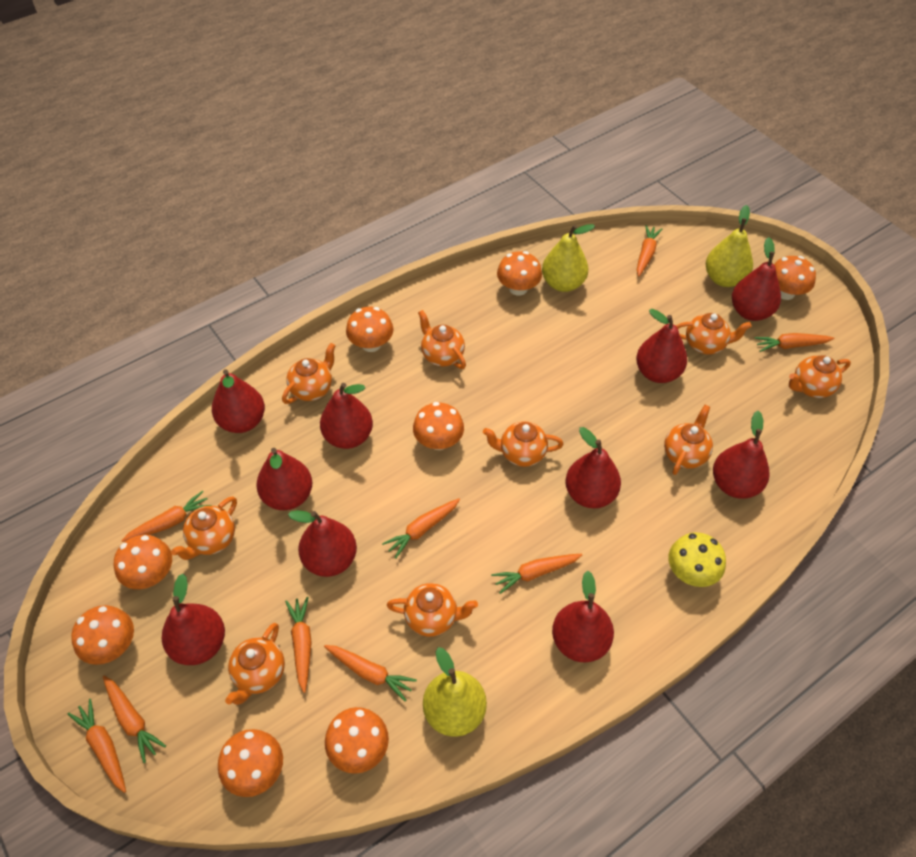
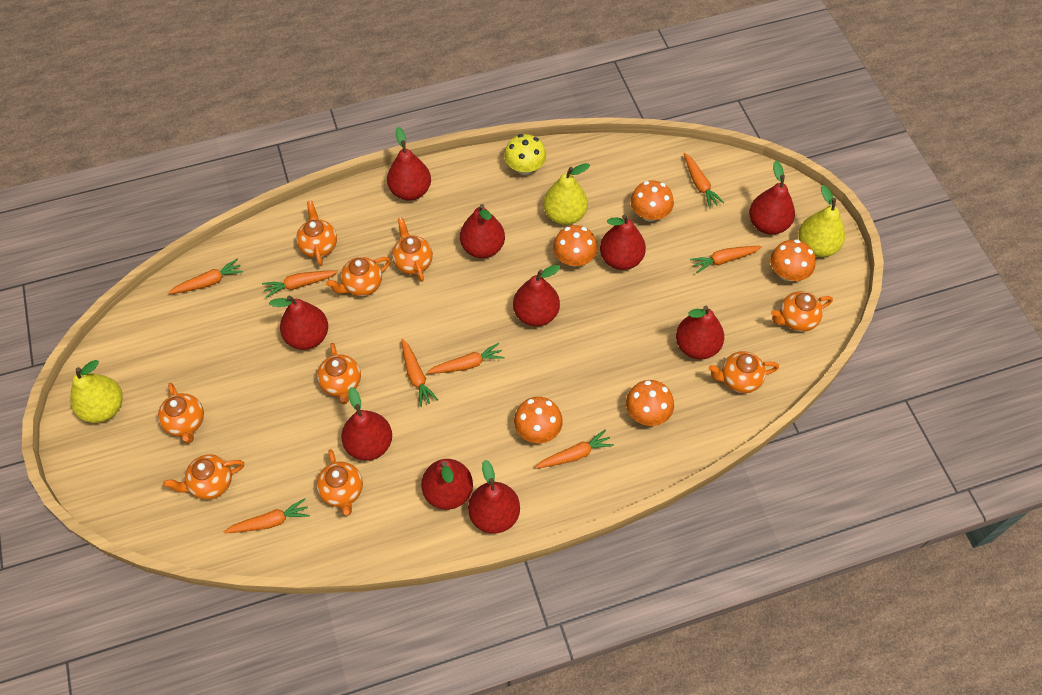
orange carrot: [68,699,126,793] [103,676,166,763] [121,491,212,542] [285,597,312,693] [324,645,417,701] [382,498,460,559] [491,554,582,594] [637,225,662,277] [755,333,834,352] = 9 -> [168,259,243,294] [224,498,310,533] [262,270,338,298] [401,339,438,407] [427,343,505,374] [535,429,614,468] [684,153,724,209] [690,246,762,273] = 8
orange mushroom: [71,605,134,665] [114,535,172,589] [218,729,283,797] [325,707,389,774] [346,307,393,352] [413,402,464,450] [497,251,542,296] [774,256,816,300] = 8 -> [514,397,563,443] [553,225,598,267] [626,380,674,426] [630,180,674,222] [770,239,816,281] = 5

